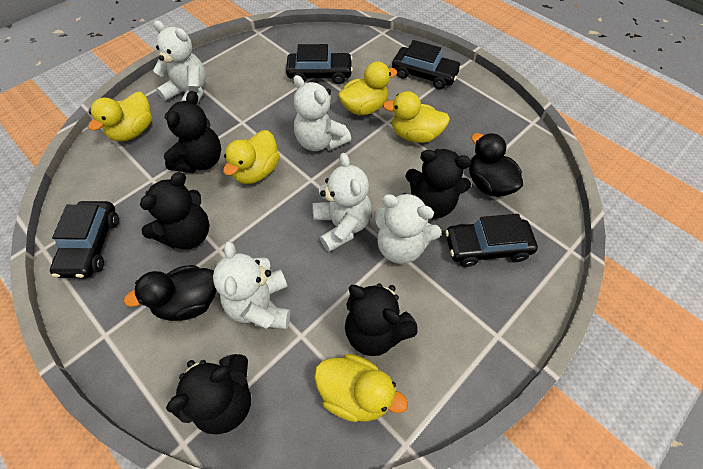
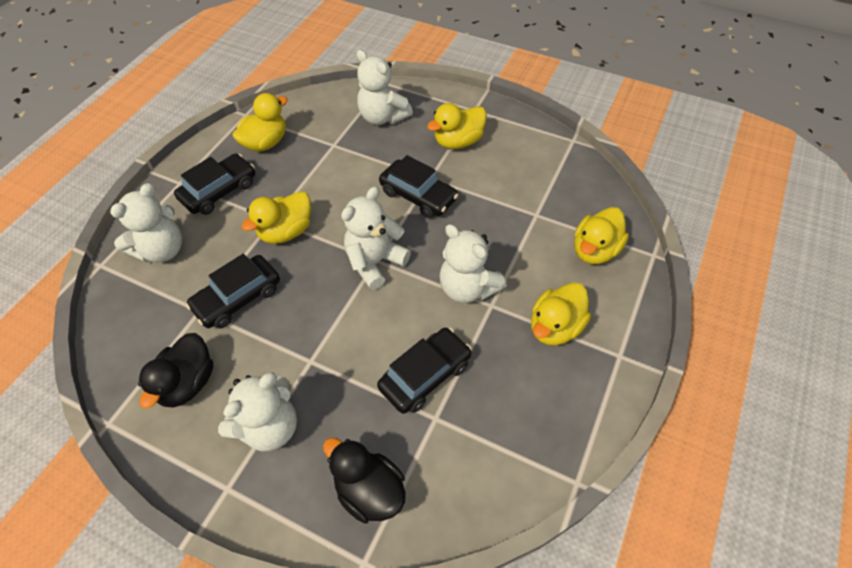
black teddy bear: [140,172,210,250] [164,91,221,173] [166,354,251,434] [345,283,418,356] [405,149,471,219] = 5 -> none = 0

